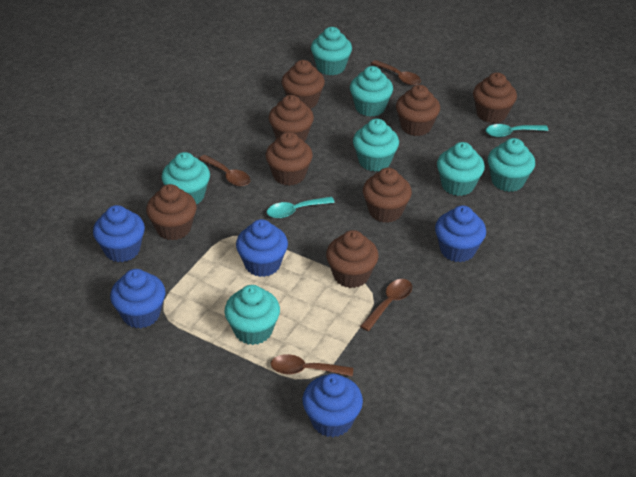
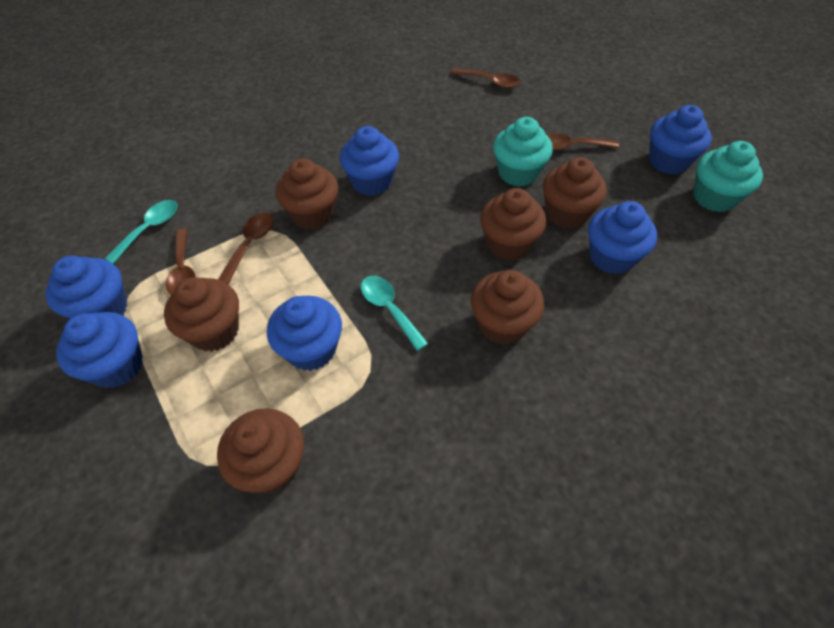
blue cupcake: [93,205,145,262] [110,269,165,328] [236,219,288,277] [303,373,363,437] [435,205,486,262] = 5 -> [45,256,127,319] [56,312,143,388] [267,296,342,371] [340,126,399,196] [588,201,657,274] [649,105,712,175] = 6
brown cupcake: [146,184,197,240] [265,132,313,186] [269,95,314,142] [282,60,325,109] [326,230,379,288] [363,167,412,223] [396,85,440,136] [473,72,517,123] = 8 -> [164,277,239,352] [217,408,304,494] [276,159,338,230] [471,270,544,345] [480,188,546,261] [543,157,607,229] = 6
turquoise cupcake: [162,152,210,204] [224,285,280,345] [311,27,352,75] [350,66,393,117] [353,119,399,172] [437,142,485,196] [488,138,535,192] = 7 -> [493,117,553,187] [693,141,763,212] = 2

